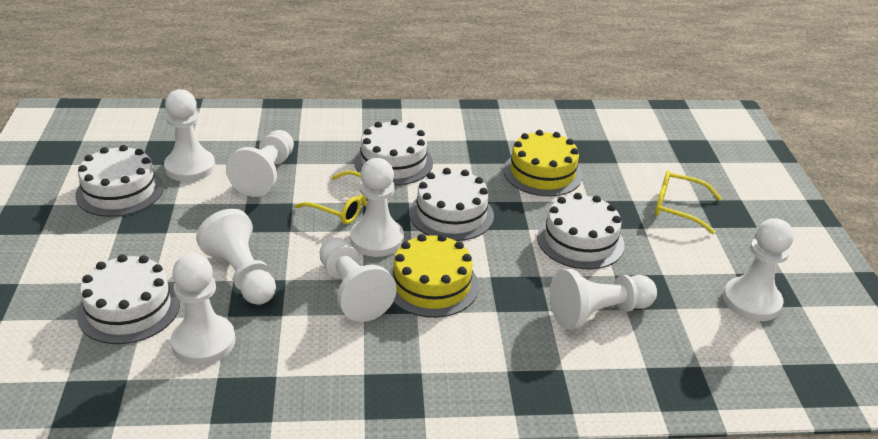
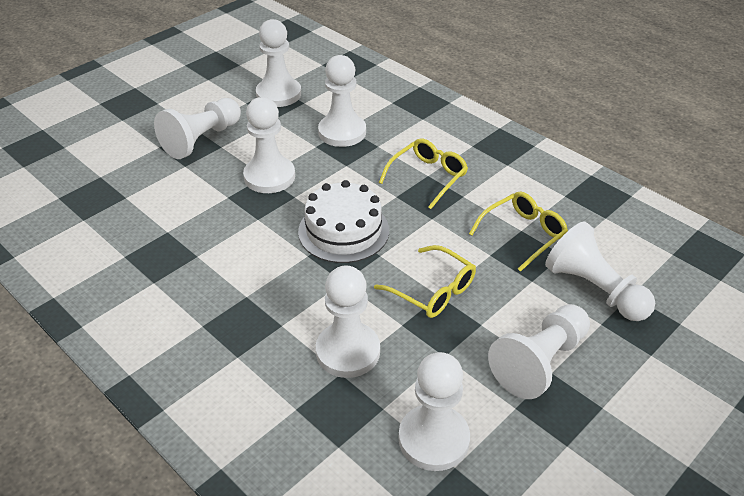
white cake: [75,145,164,217] [77,254,180,344] [354,119,433,185] [409,168,494,241] [537,193,625,269] = 5 -> [298,180,389,263] = 1
yellow cake: [389,234,479,318] [503,130,582,196] = 2 -> none = 0
yellow glasses: [295,170,367,224] [655,171,722,234] = 2 -> [374,245,476,318] [379,139,468,209] [469,191,568,272] = 3

